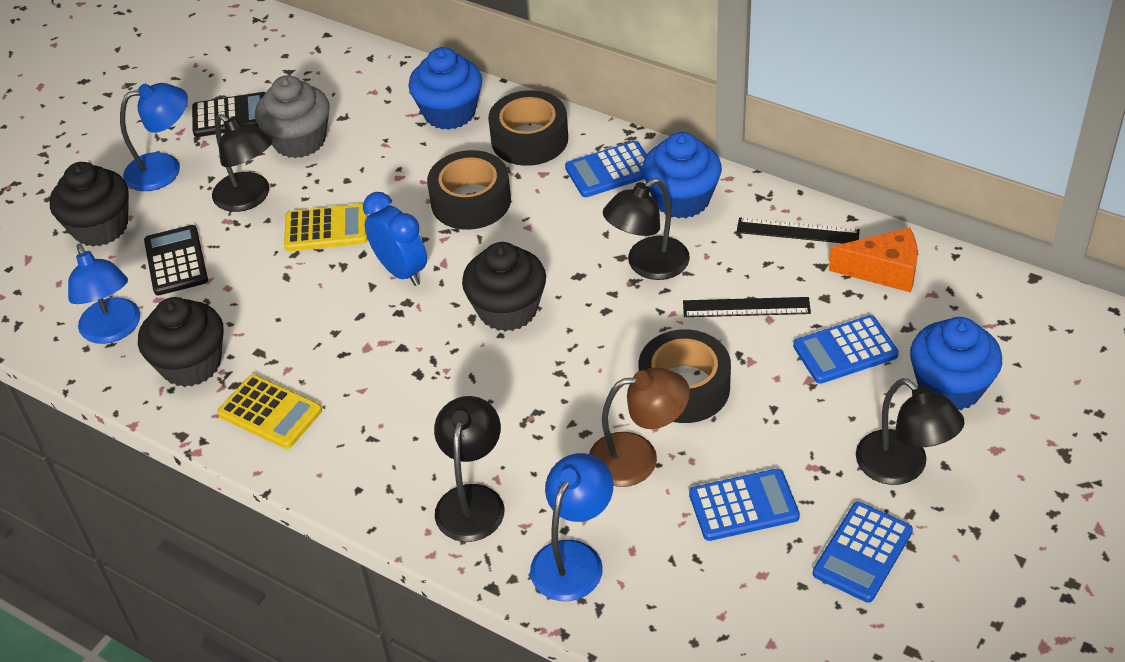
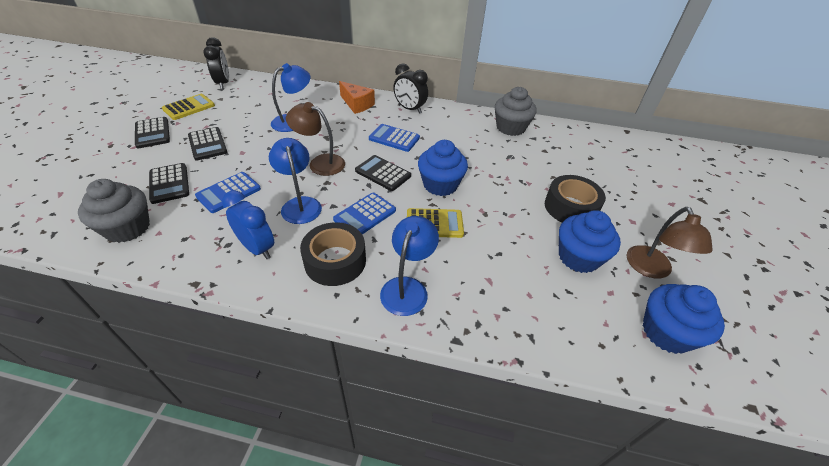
black calculator: [144,225,208,295] [192,92,266,137] = 2 -> [135,117,170,148] [149,163,189,204] [188,127,227,160] [355,155,411,191] = 4
black clock: none = 0 -> [203,37,229,89] [393,63,428,114] = 2
black cupcake: [50,162,129,247] [138,297,224,387] [462,242,546,331] = 3 -> none = 0
black lamp: [212,114,272,212] [434,396,505,542] [603,178,690,280] [856,378,965,485] = 4 -> none = 0
black ruler: [683,297,811,317] [737,217,860,243] = 2 -> none = 0
black tape: [427,150,511,230] [488,90,568,166] [639,329,731,423] = 3 -> [300,222,366,286] [545,175,606,223] = 2
blue calculator: [565,141,647,197] [689,469,800,541] [793,315,899,384] [813,502,913,603] = 4 -> [195,172,261,213] [333,193,396,234] [369,124,420,152] = 3
brown lamp: [589,367,690,487] = 1 -> [286,102,345,176] [627,207,713,279] = 2
grey cupcake: [255,75,330,158] = 1 -> [78,179,150,243] [495,87,537,136] = 2

